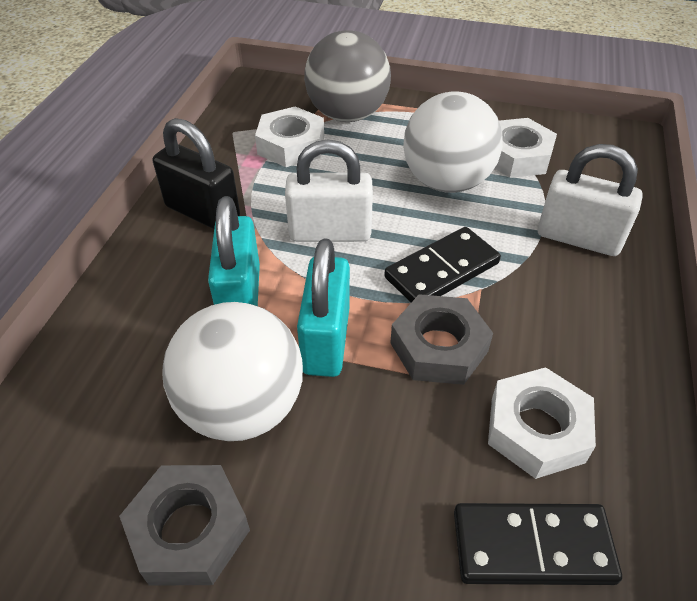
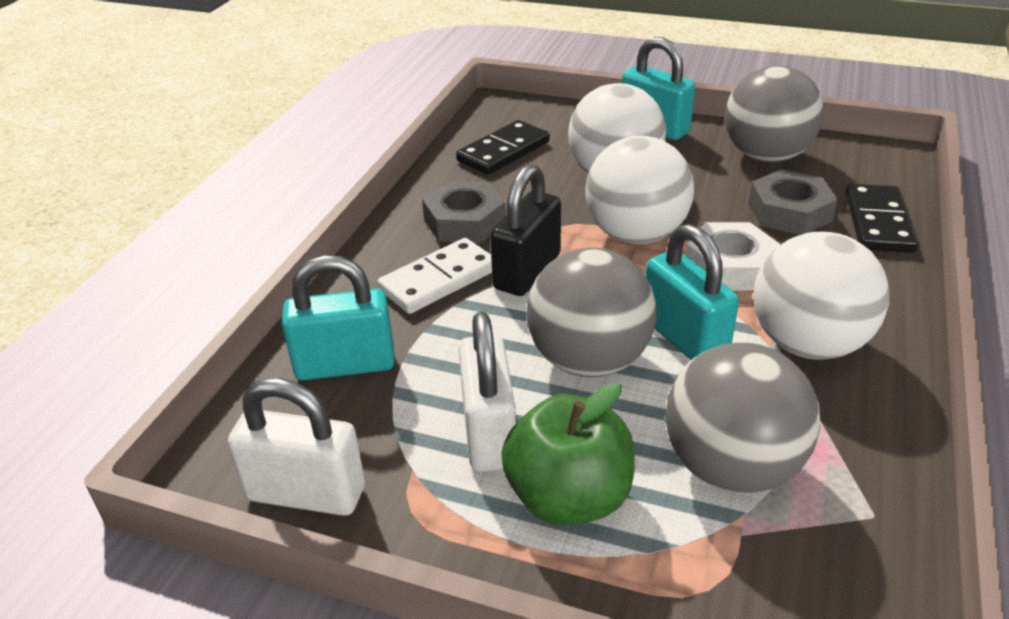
green apple: none = 0 -> [501,383,635,526] = 1
grey ball: [304,30,391,122] = 1 -> [527,247,656,377] [665,343,821,493] [725,65,824,162] = 3
turquoise padlock: [208,196,260,306] [297,238,350,377] = 2 -> [282,255,395,380] [622,37,695,140] [645,224,739,360] = 3
white ball: [162,302,303,441] [403,92,503,193] = 2 -> [568,83,666,173] [585,136,694,244] [753,232,889,360] = 3
white domino: none = 0 -> [377,238,492,314] = 1
white nut: [255,107,324,167] [488,367,596,479] [495,118,557,178] = 3 -> [686,222,780,291] = 1

